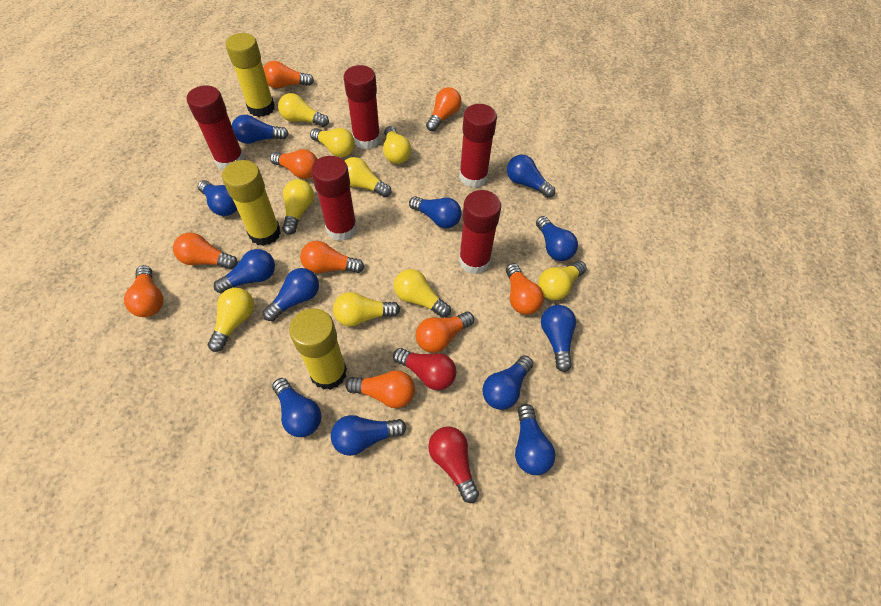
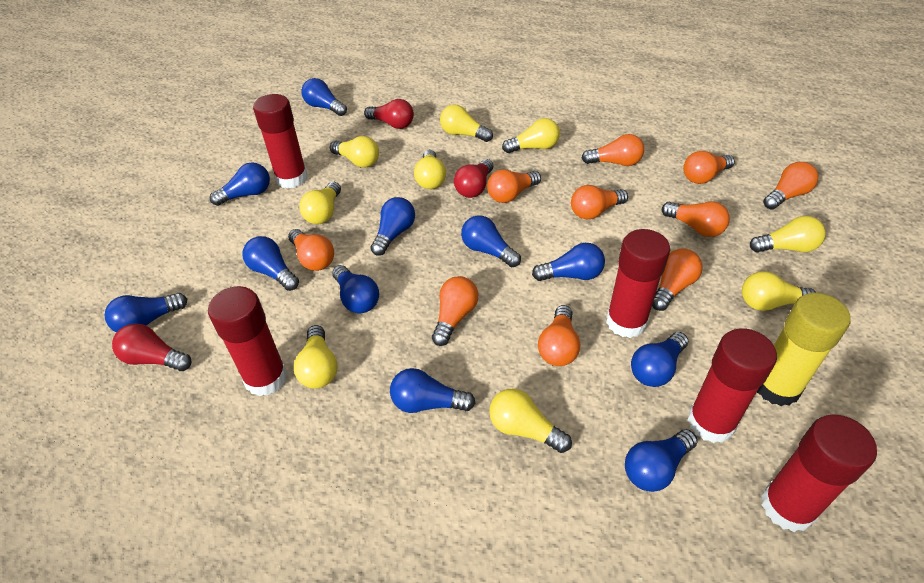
blue light bulb: [198,180,237,216] [214,249,275,294] [232,115,289,144] [263,268,319,321] [272,378,321,437] [331,415,406,456] [409,196,462,228] [483,355,533,410] [507,155,555,198] [515,404,555,475] [536,216,578,261] [541,305,576,372] = 12 -> [104,293,187,333] [210,162,270,206] [242,236,299,291] [301,78,347,116] [332,265,379,313] [371,197,415,256] [390,368,475,413] [461,215,521,267] [532,243,605,281] [625,429,698,492] [631,332,688,387] = 11
orange light bulb: [124,265,163,317] [173,233,238,269] [263,61,314,89] [270,149,318,179] [300,241,364,273] [345,370,415,408] [416,312,474,353] [426,87,461,131] [506,263,544,315] = 9 -> [288,229,334,271] [432,276,478,346] [487,169,541,203] [538,305,580,366] [571,185,628,219] [582,134,644,166] [652,248,703,311] [662,202,730,237] [683,151,735,184] [763,162,818,210] = 10
red light bulb: [393,348,456,390] [428,426,479,503] = 2 -> [112,324,191,371] [364,99,414,129] [454,159,493,198] = 3
yellow glue stick: [222,160,281,246] [225,33,275,117] [289,308,347,390] = 3 -> [757,293,850,406] = 1

